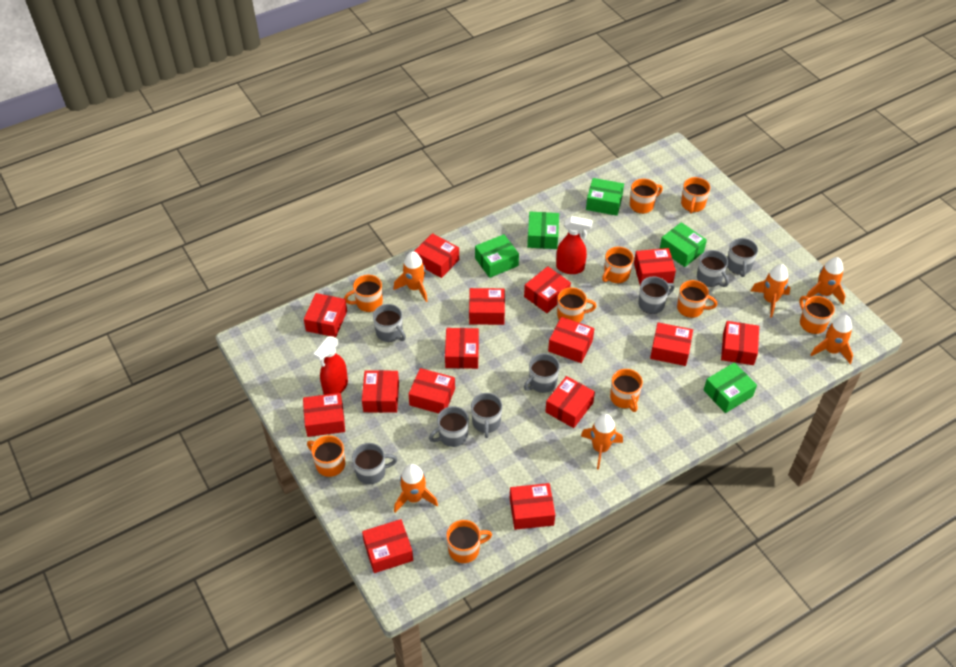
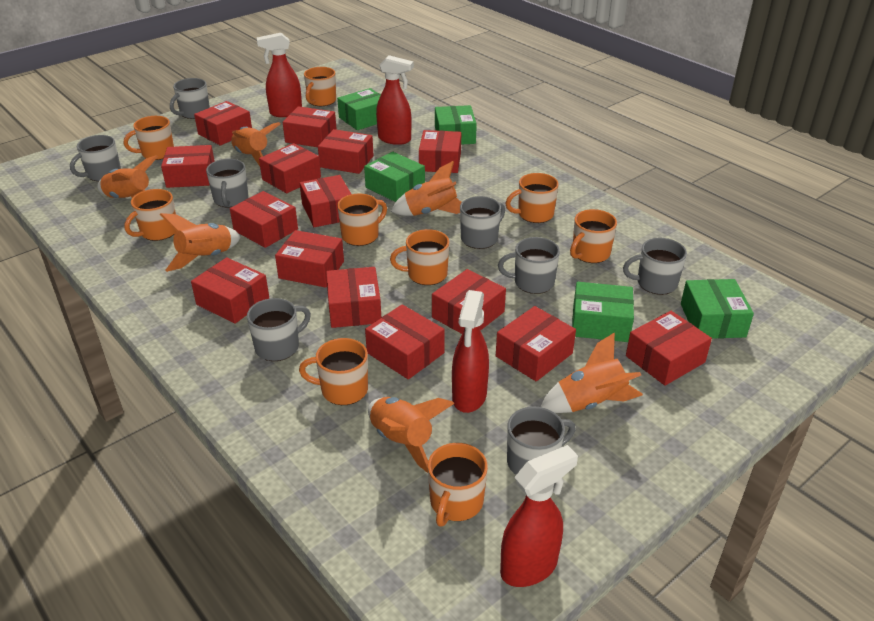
orange mug: [307,435,345,477] [344,275,383,312] [446,520,492,563] [557,287,596,323] [602,247,634,283] [610,369,643,412] [630,179,663,214] [677,280,717,318] [681,177,710,213] [799,296,835,334] = 10 -> [124,116,174,160] [125,189,176,241] [299,338,368,405] [304,67,336,106] [337,194,387,246] [390,229,449,285] [428,443,488,527] [505,173,559,223] [570,209,617,263] = 9
red spray bottle: [313,336,348,395] [556,216,593,274] = 2 -> [256,33,302,117] [376,55,414,145] [452,290,489,413] [500,445,578,587] = 4

